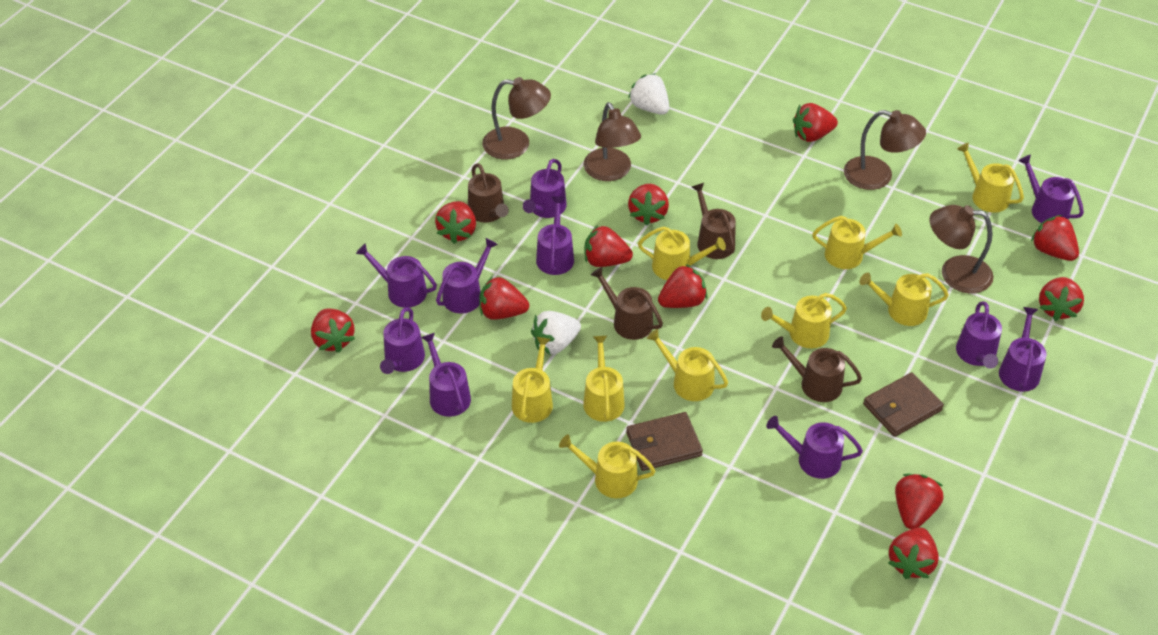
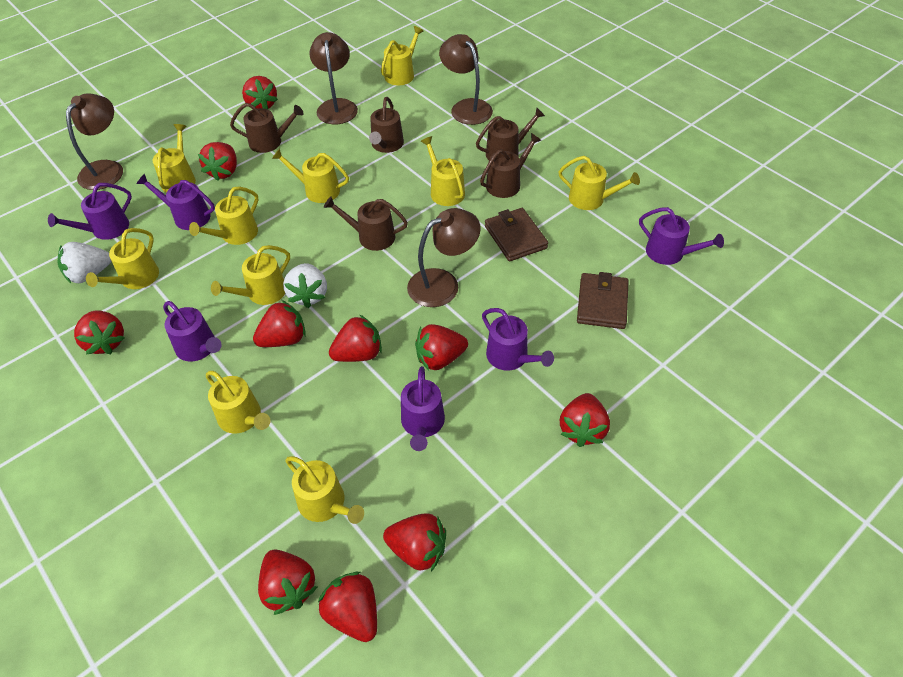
brown watering can: [468,163,509,223] [591,267,663,340] [692,183,736,259] [772,336,862,402] = 4 -> [230,103,304,153] [324,197,408,251] [369,97,404,153] [476,108,545,160] [480,133,541,198] = 5
purple watering can: [356,243,437,308] [380,307,425,374] [421,333,471,417] [436,238,498,314] [523,159,567,218] [536,196,574,275] [766,416,863,479] [956,301,1002,369] [999,307,1047,392] [1018,155,1084,223] = 10 -> [48,183,132,240] [136,173,215,230] [163,301,222,362] [401,366,445,451] [482,308,554,371] [639,207,724,265] = 6
red strawberry: [311,308,355,353] [435,201,476,244] [479,276,529,320] [584,225,633,267] [628,184,669,226] [658,264,707,308] [793,103,838,142] [888,527,939,579] [895,474,944,529] [1031,215,1079,261] [1039,277,1084,321] = 11 -> [74,311,124,354] [198,142,237,181] [242,76,278,109] [253,300,306,347] [258,550,317,615] [318,572,377,642] [329,314,382,362] [383,514,446,571] [415,324,468,370] [560,393,610,447] = 10
yellow watering can: [512,337,553,423] [559,434,656,498] [583,336,625,422] [638,227,726,280] [647,329,728,401] [761,293,847,348] [812,216,902,269] [859,272,949,326] [957,142,1024,213] = 9 -> [86,228,159,289] [153,124,196,193] [189,186,258,245] [206,371,270,434] [211,245,290,305] [272,148,349,203] [285,456,364,524] [381,26,423,85] [421,136,465,206] [559,156,640,210] = 10

